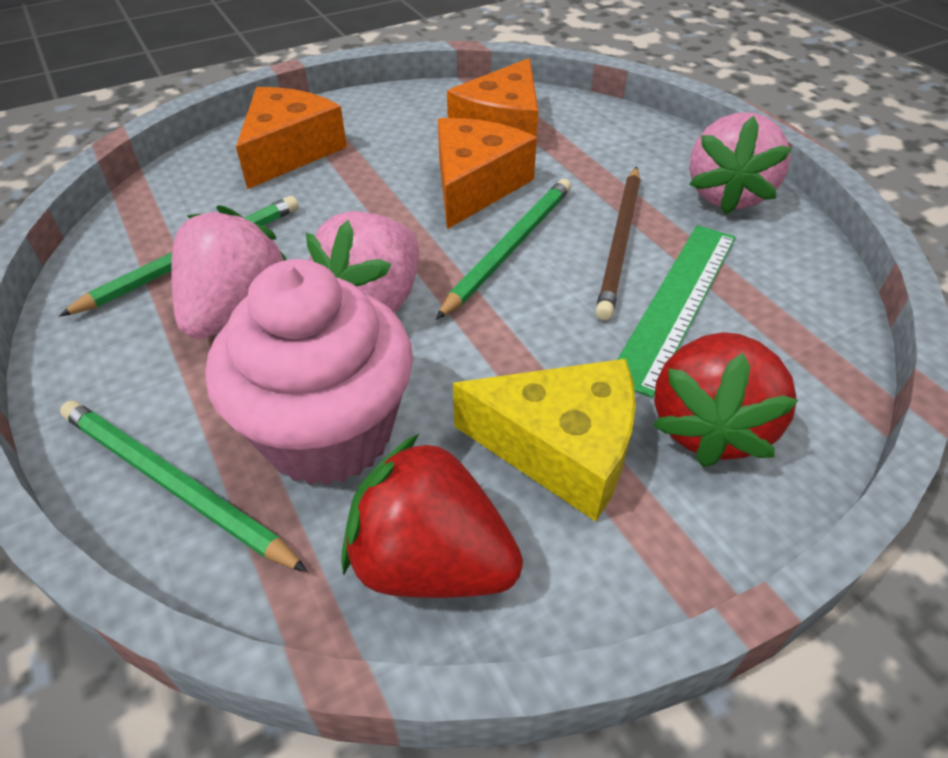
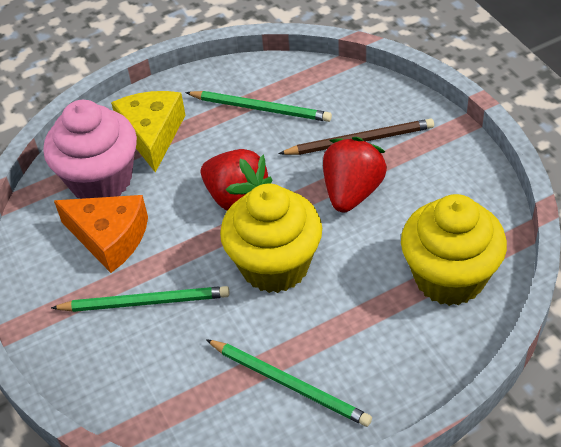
green ruler: [617,225,736,398] = 1 -> none = 0
orange cheese: [236,87,347,189] [438,118,537,229] [447,58,538,137] = 3 -> [54,195,148,273] = 1
pink strawberry: [171,205,287,339] [306,211,419,313] [689,112,792,215] = 3 -> none = 0
yellow cupcake: none = 0 -> [220,184,322,293] [401,194,507,306] = 2

